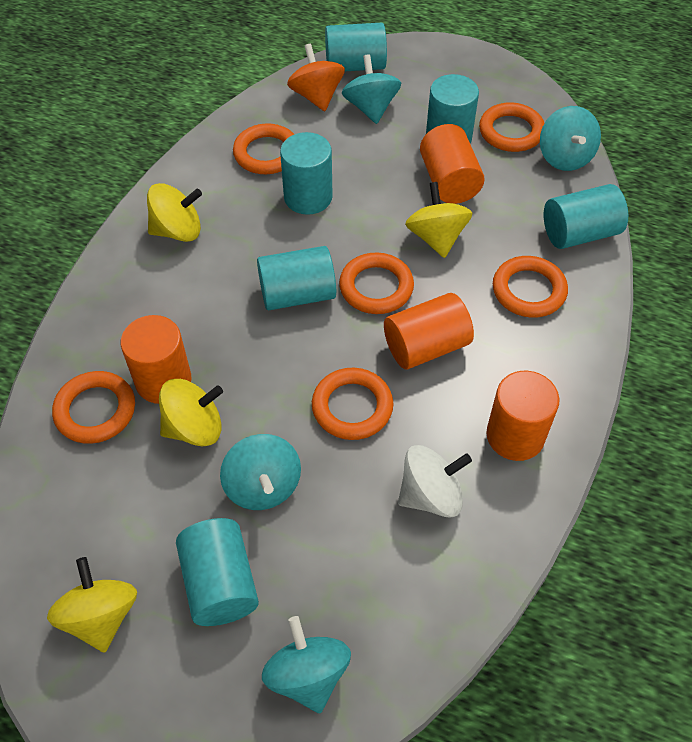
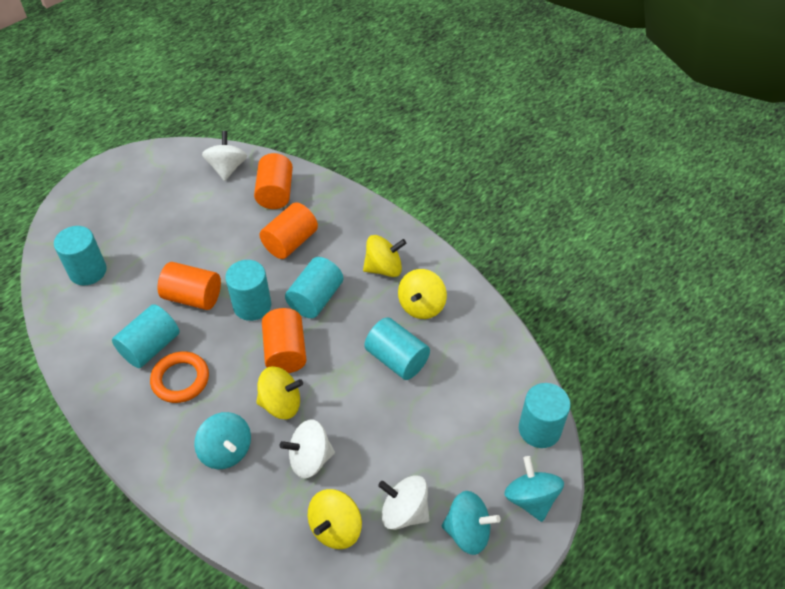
orange ring: [52,371,135,444] [233,123,294,174] [312,368,393,440] [339,253,414,314] [479,102,544,152] [493,256,568,318] = 6 -> [150,351,209,403] = 1
orange spinning top: [287,44,345,111] = 1 -> none = 0
turquoise spinning top: [220,434,301,510] [262,616,351,713] [342,54,401,124] [540,106,601,171] = 4 -> [194,412,251,469] [442,491,501,555] [504,456,564,522] = 3
white spinning top: [398,445,472,517] = 1 -> [202,131,247,181] [280,419,335,479] [378,475,430,530] = 3

